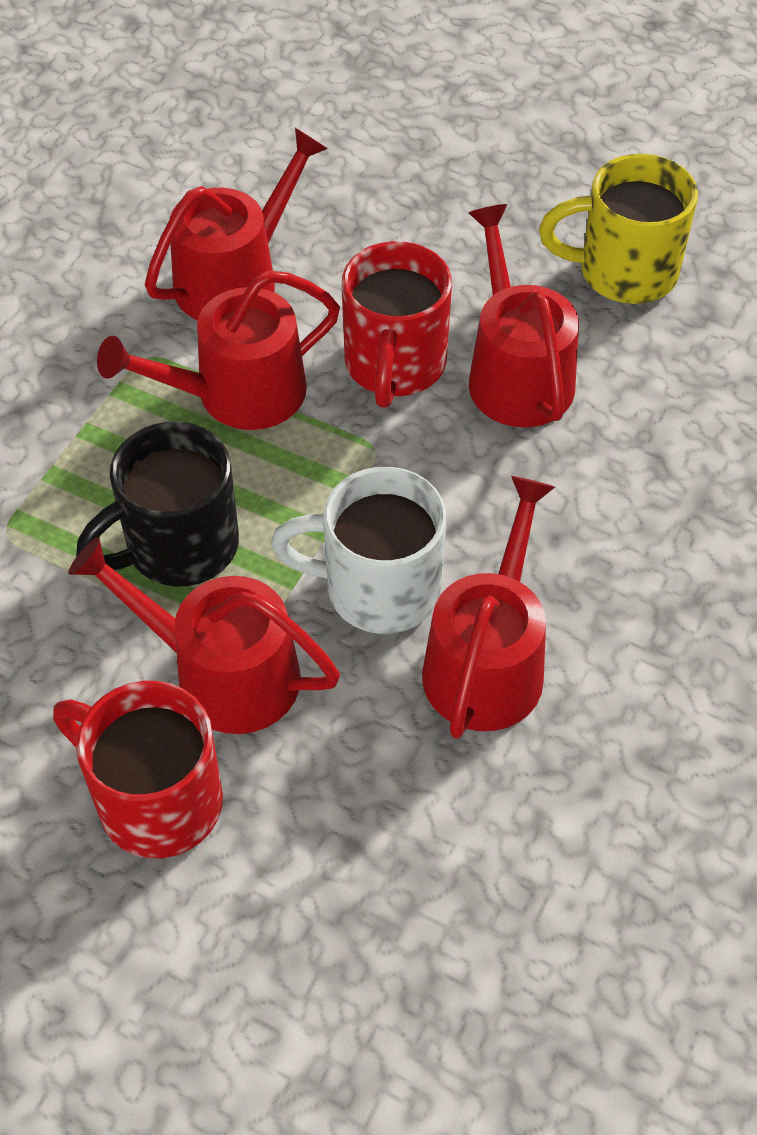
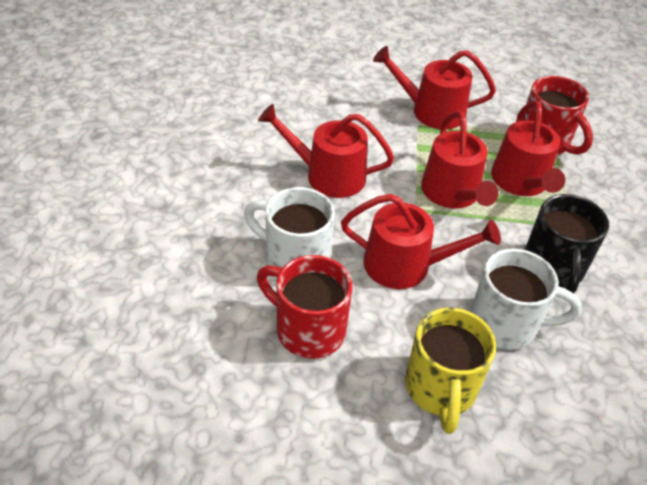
white mug: [271,467,447,634] = 1 -> [244,187,335,268] [470,248,582,350] = 2

